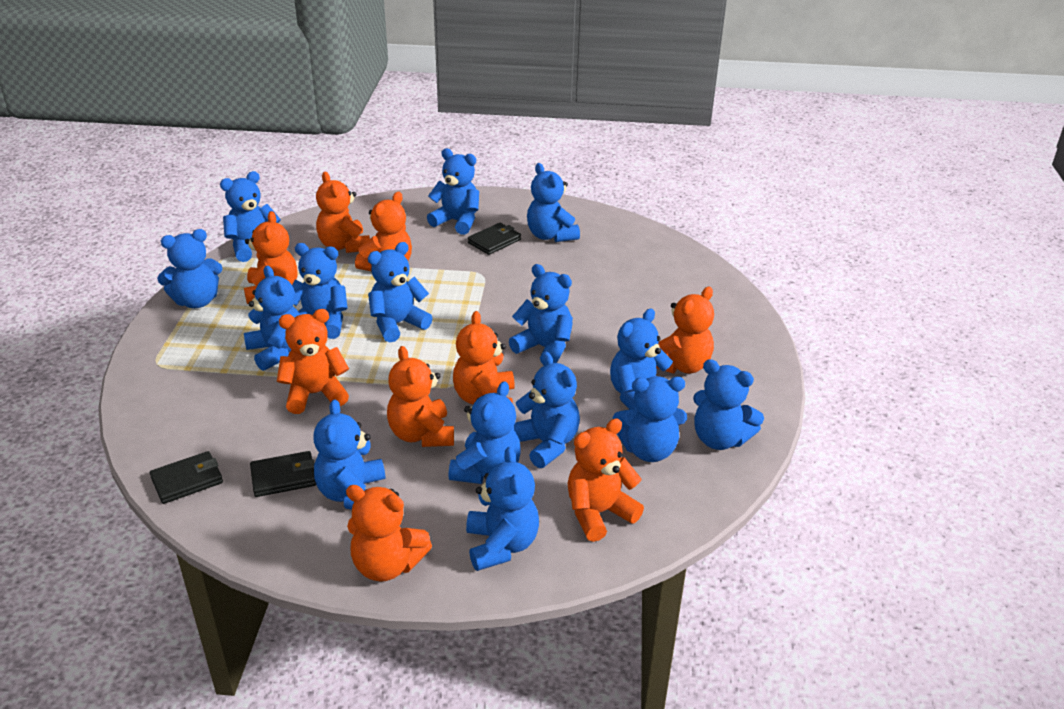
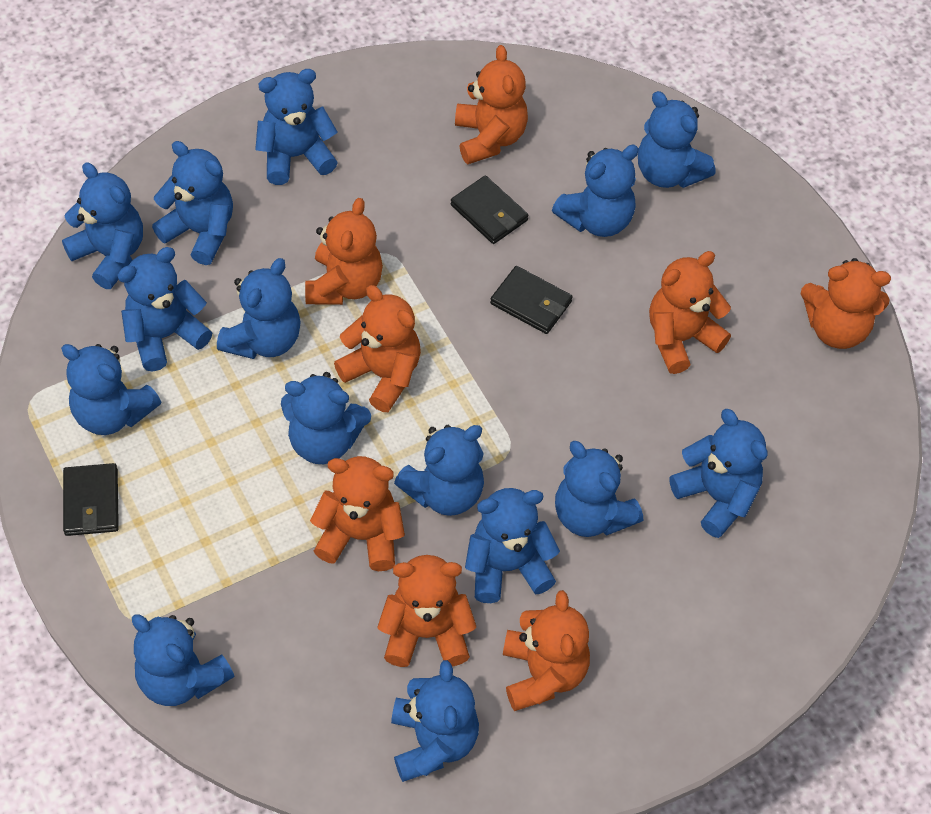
orange teddy bear: [244,211,297,304] [277,309,349,414] [316,172,370,253] [346,485,432,582] [355,192,412,271] [387,346,454,447] [453,311,515,404] [567,418,644,542] [656,286,714,374] = 9 -> [305,198,383,305] [310,456,405,571] [334,285,421,412] [378,555,476,667] [455,45,528,164] [503,590,590,711] [649,251,731,374] [801,258,891,349] = 8

